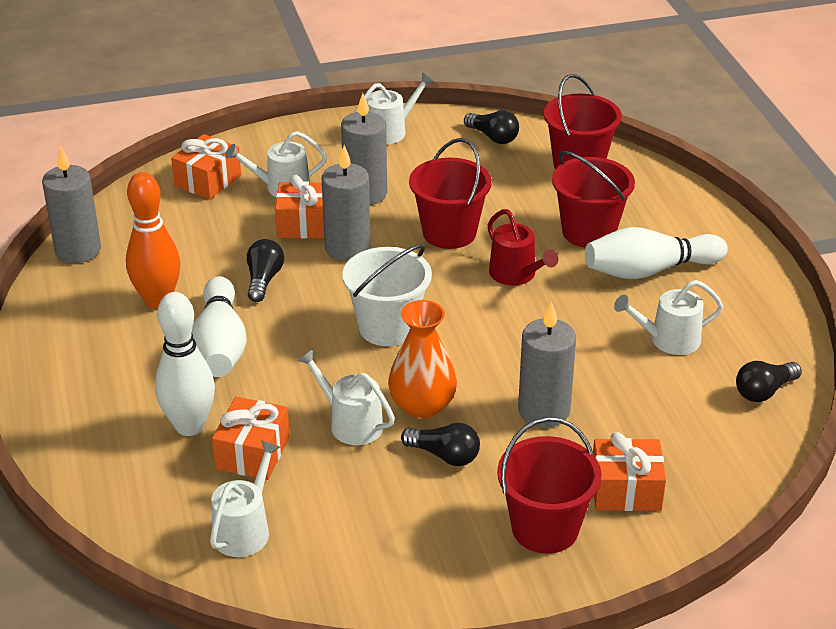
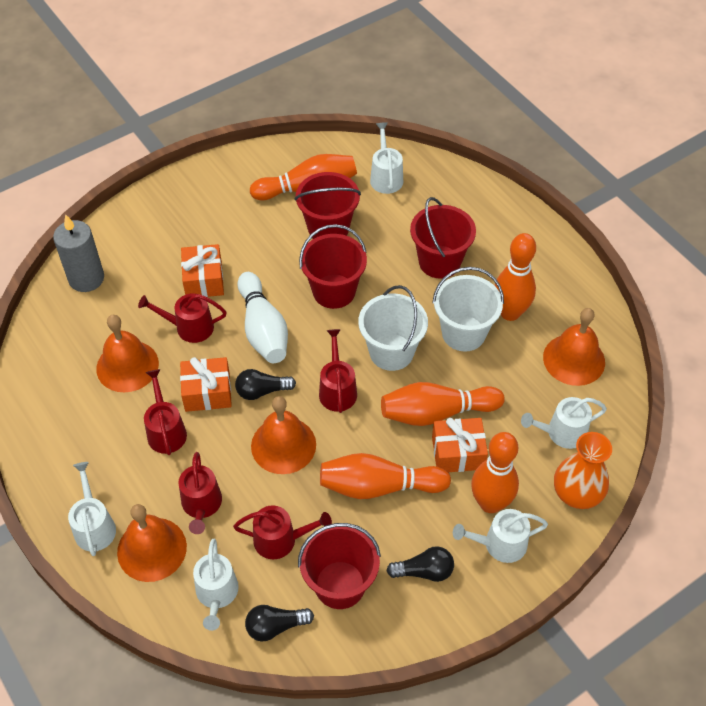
black light bulb: [247,239,284,302] [401,423,480,466] [464,110,519,144] [736,361,802,402] = 4 -> [235,369,296,400] [245,605,314,642] [387,546,454,582] = 3
grey candle: [42,146,101,263] [322,145,371,261] [341,93,387,205] [518,302,576,427] = 4 -> [53,214,104,292] = 1
orange bell: none = 0 -> [96,315,159,392] [117,504,187,582] [251,396,316,474] [543,308,605,386] = 4
orange bowling pin: [126,172,180,309] = 1 -> [250,154,357,200] [320,453,451,499] [381,382,505,426] [471,432,519,513] [494,233,536,321] = 5
orange gift: [171,134,241,200] [212,397,290,480] [275,175,324,239] [593,432,666,511] = 4 -> [180,357,232,412] [181,244,224,297] [432,418,488,472] = 3
red watering can: [488,209,558,285] = 1 -> [138,293,227,343] [144,369,187,455] [178,452,222,534] [233,505,332,559] [319,329,357,413] = 5
white bowling pin: [155,292,215,436] [192,276,247,377] [585,227,728,279] = 3 -> [237,272,288,363] = 1
white bucket: [342,244,432,346] = 1 -> [358,285,428,371] [432,267,504,351] = 2

